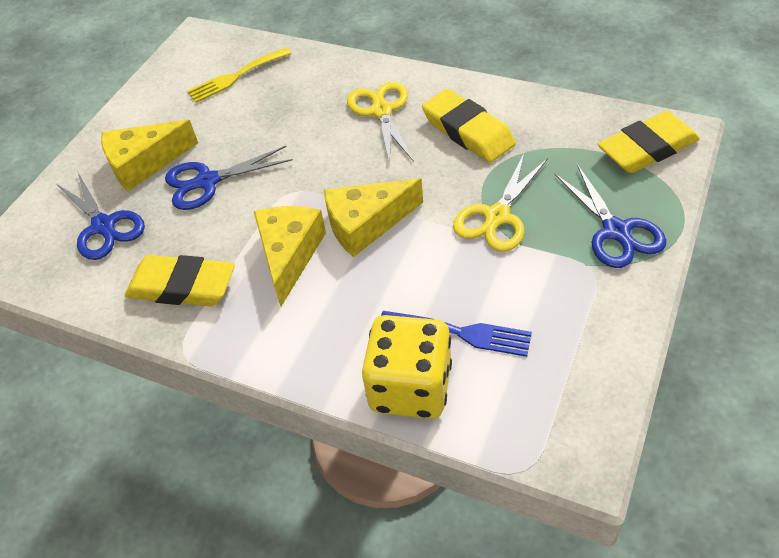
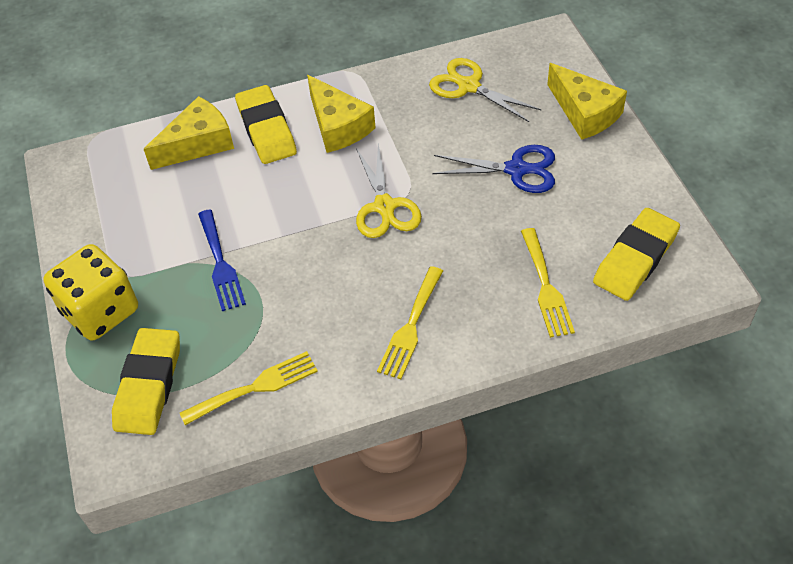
blue scissors: [57,171,145,260] [165,146,293,210] [554,164,666,268] = 3 -> [432,145,555,193] = 1
yellow fork: [187,47,291,103] = 1 -> [180,351,318,425] [377,266,443,379] [521,228,575,338] = 3

